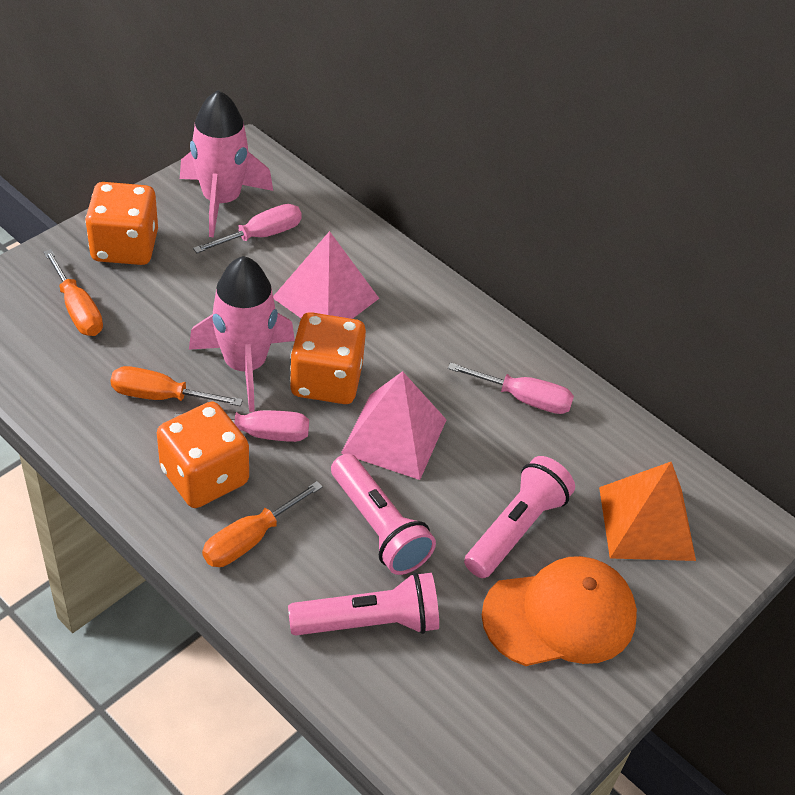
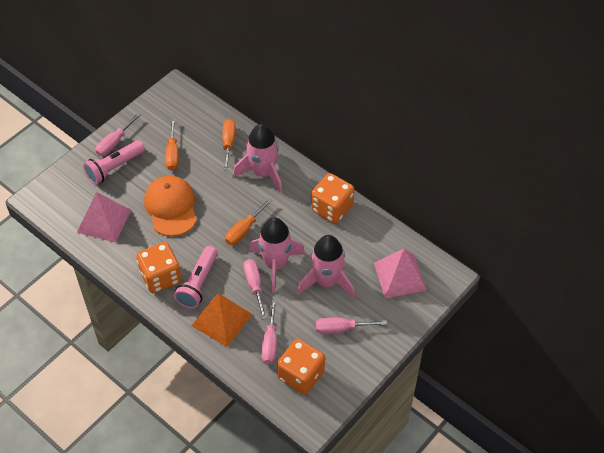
pink flashlight: [288,572,439,636] [331,454,436,575] [464,456,575,578] = 3 -> [83,140,145,185] [174,246,218,309] = 2
pink rocket: [180,90,273,237] [189,256,295,412] = 2 -> [233,124,282,193] [249,217,305,292] [297,235,355,299] = 3
pink screwdriver: [174,410,309,442] [193,204,302,253] [448,362,574,414] = 3 -> [95,113,141,156] [243,259,267,319] [261,300,277,364] [316,318,387,334] = 4

